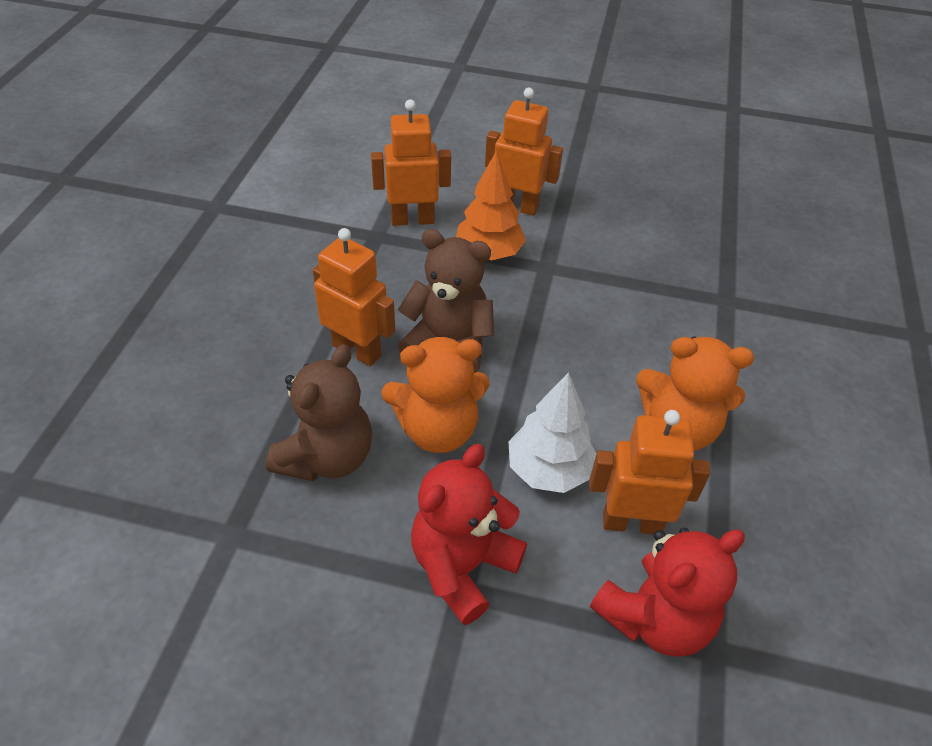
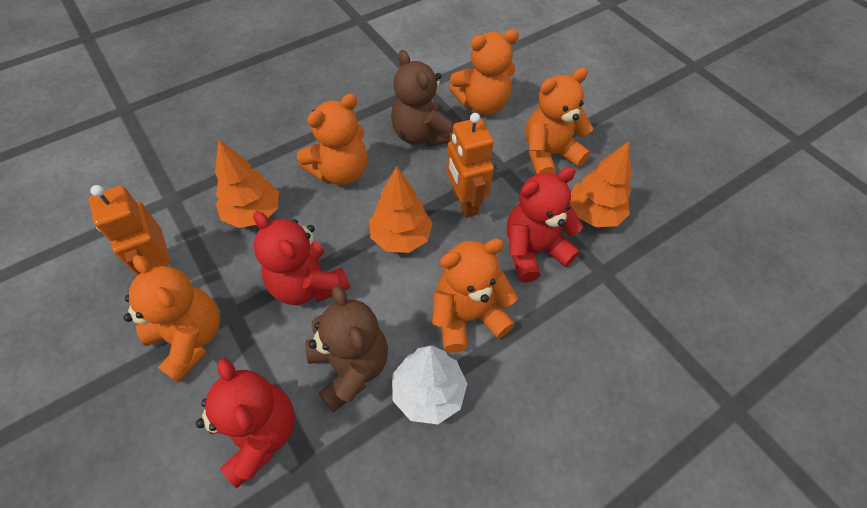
orange robot: [313,228,395,366] [371,99,451,226] [485,88,563,216] [590,410,710,535] = 4 -> [89,185,171,276] [446,113,494,218] = 2
orange teddy bear: [381,337,490,453] [636,337,754,451] = 2 -> [124,255,220,383] [297,94,367,185] [432,238,518,353] [449,29,519,115] [526,68,593,174] = 5
orange tree: [456,150,526,260] = 1 -> [215,139,279,228] [369,166,433,253] [570,141,631,227] = 3
red teddy bear: [411,444,527,625] [590,527,745,657] = 2 -> [196,358,295,488] [253,211,350,305] [507,167,583,283] = 3

